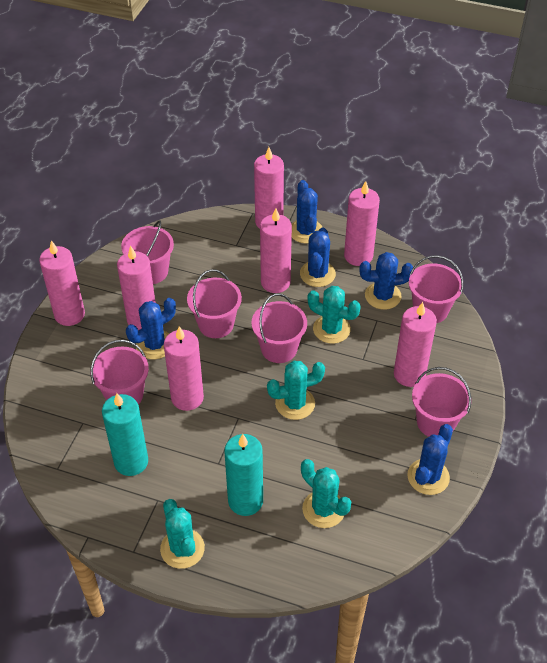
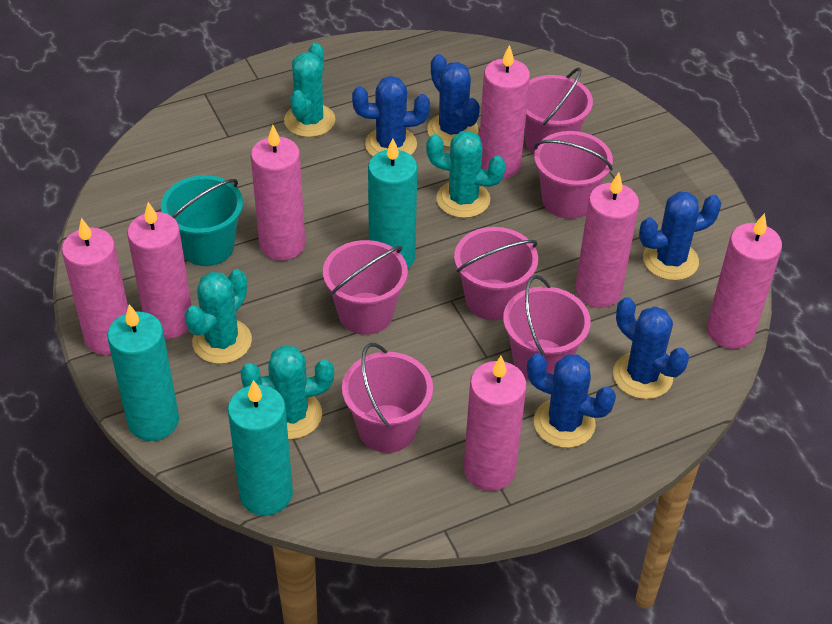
turquoise bucket: none = 0 -> [161,175,243,266] = 1
turquoise candle: [102,393,148,476] [224,434,263,516] = 2 -> [107,304,179,441] [227,380,293,516] [368,138,417,269] = 3

